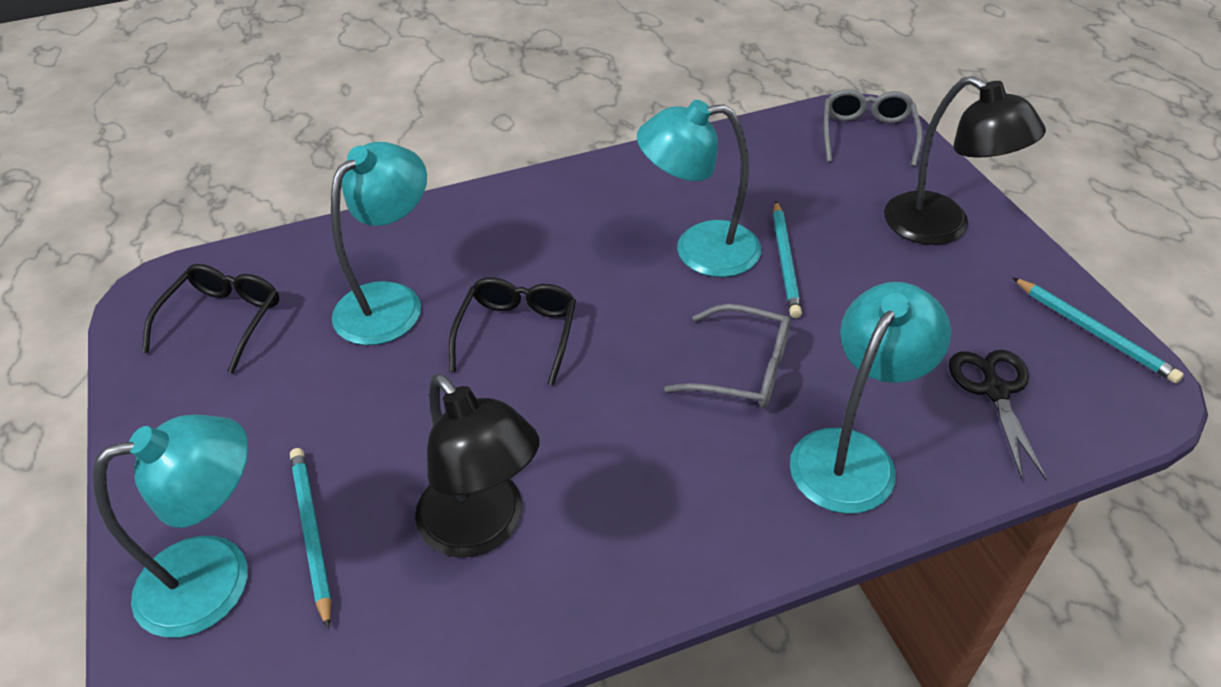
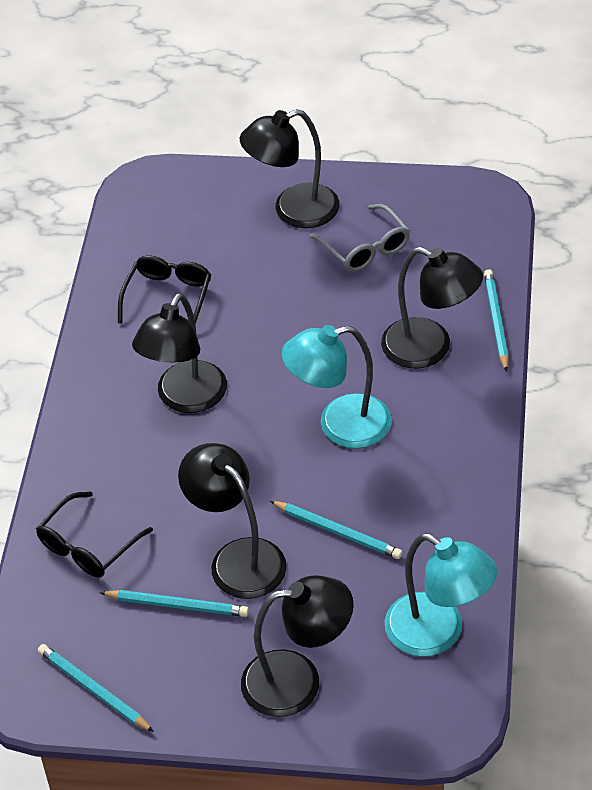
black lamp: [415,374,539,557] [884,76,1046,245] = 2 -> [132,293,227,413] [178,443,287,599] [240,109,340,228] [241,575,354,717] [381,247,483,368] = 5
black scissors: [949,350,1047,481] = 1 -> none = 0
grey glasses: [664,304,791,408] [824,89,922,167] = 2 -> [310,204,410,272] = 1
turquoise lamp: [93,414,248,638] [331,142,427,345] [637,100,761,277] [790,282,951,514] = 4 -> [282,325,392,448] [385,533,497,657] = 2
turquoise pencil: [290,448,332,629] [773,201,802,318] [1012,277,1184,383] = 3 -> [38,644,154,732] [99,590,249,617] [270,501,402,559] [484,269,509,372] = 4

